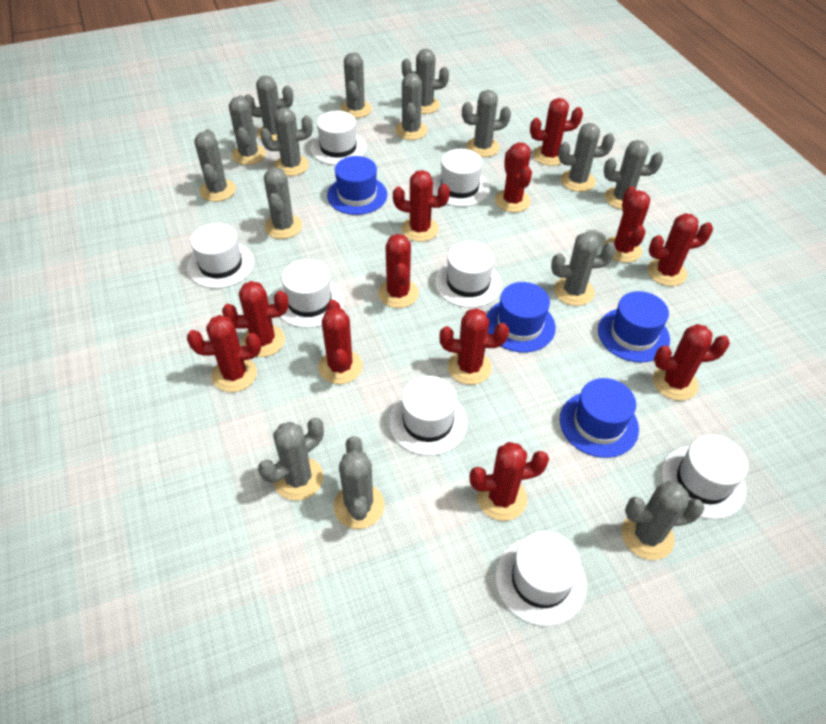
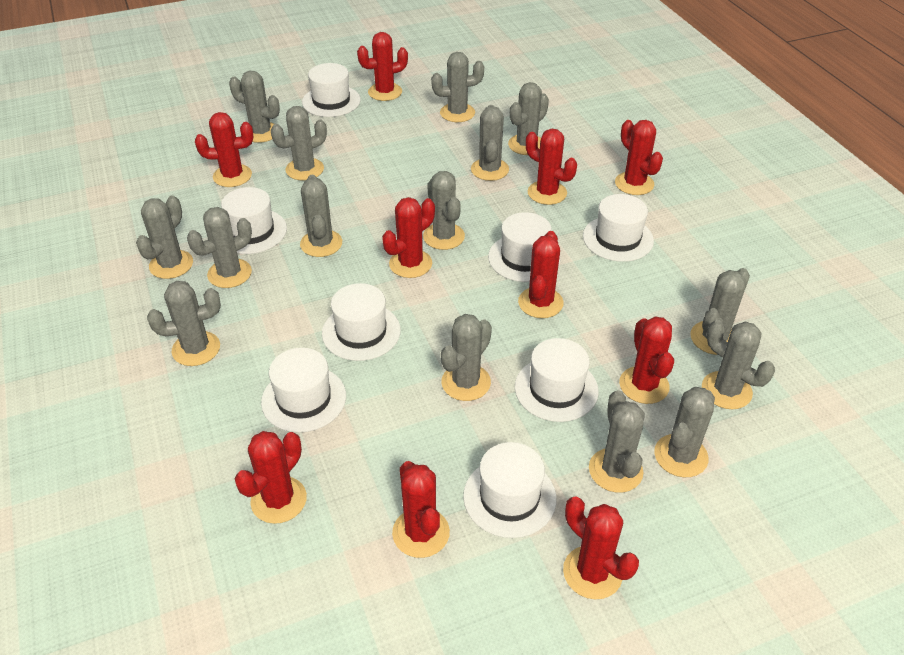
blue hat: [327,156,387,215] [487,282,556,352] [560,378,639,458] [598,291,670,363] = 4 -> none = 0
red cactus: [187,315,261,392] [222,281,288,357] [318,300,363,384] [378,234,419,308] [393,170,450,242] [440,308,509,385] [469,442,549,521] [495,142,532,212] [530,98,583,166] [604,186,650,262] [647,213,713,286] [653,324,730,401] = 12 -> [195,112,253,187] [235,431,307,524] [357,32,408,101] [382,197,435,278] [392,461,450,558] [518,231,564,318] [526,129,577,205] [563,496,639,599] [615,120,663,195] [619,316,674,404] = 10

